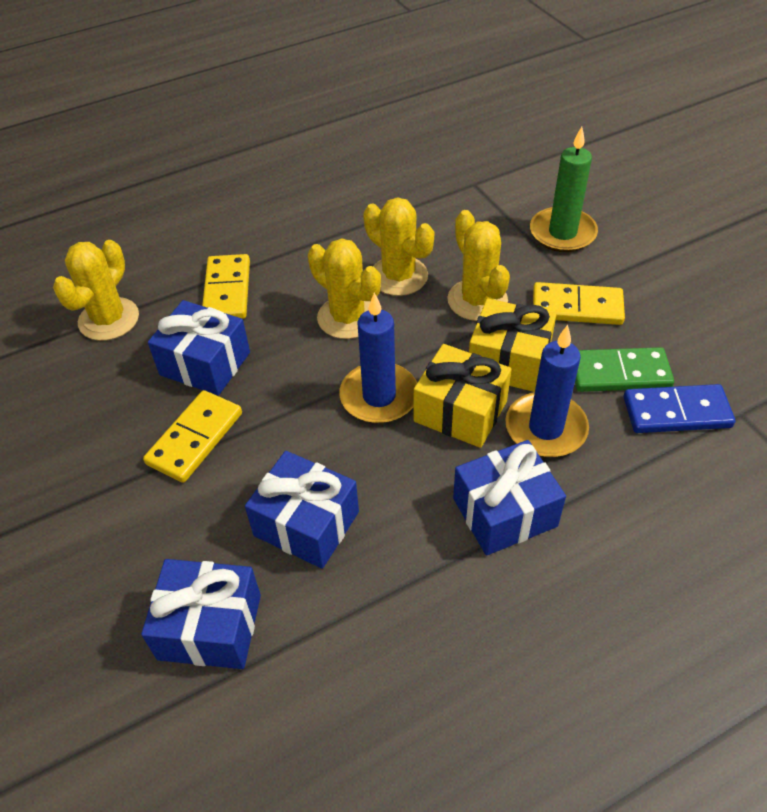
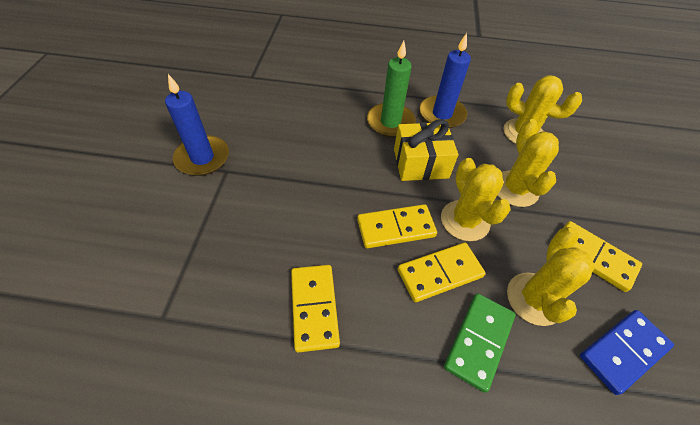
blue gift: [141,559,261,669] [148,300,250,395] [245,451,359,569] [453,440,566,556] = 4 -> none = 0
yellow domino: [143,390,242,483] [202,254,250,319] [533,282,625,325] = 3 -> [291,265,340,353] [357,204,437,248] [398,243,486,302] [563,221,642,292] = 4
yellow gift: [414,344,512,448] [469,298,556,392] = 2 -> [394,119,458,181] = 1

